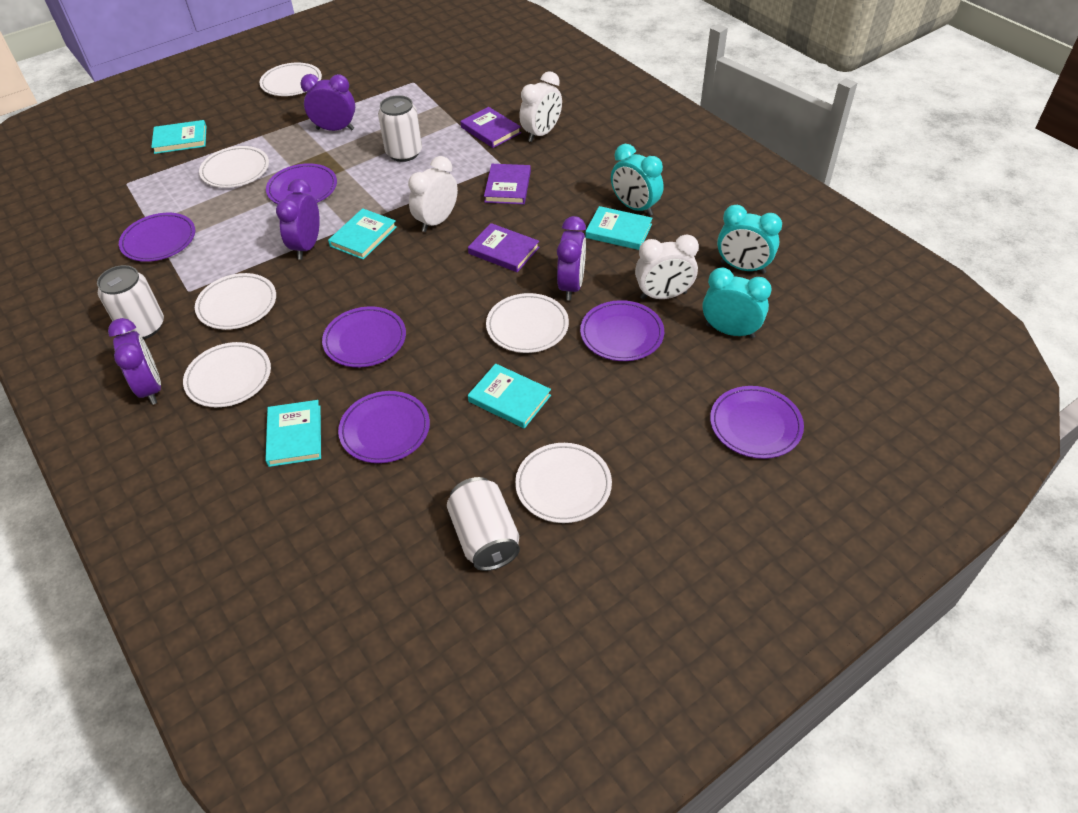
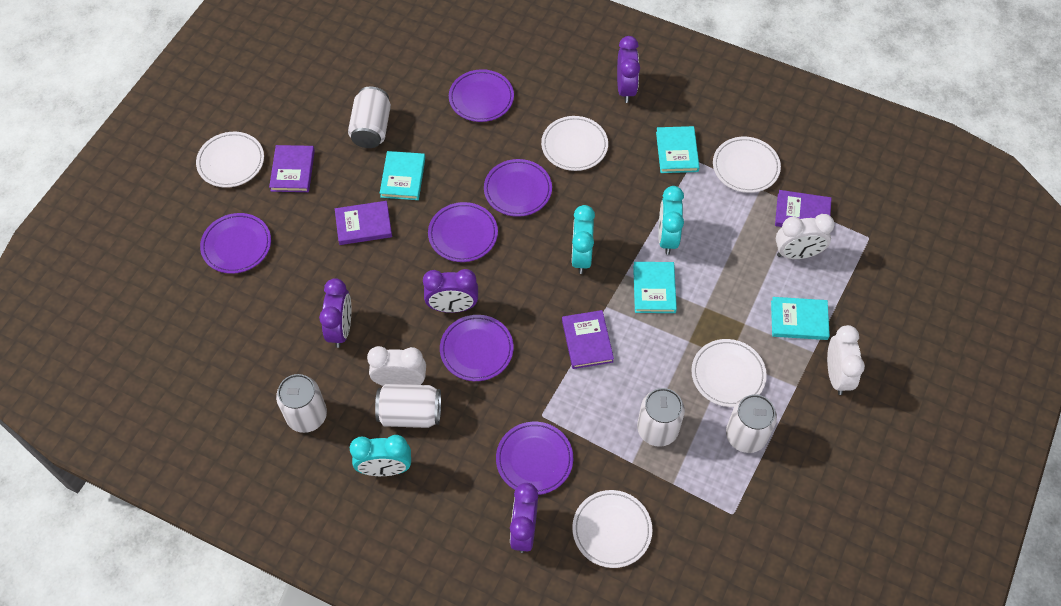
purple book: [461,107,521,148] [468,223,539,272] [484,164,531,204] = 3 -> [269,145,315,192] [335,201,392,245] [562,310,614,369] [775,190,832,227] = 4
turquoise book: [151,120,207,154] [265,400,321,467] [328,208,397,260] [468,364,551,429] [585,206,653,250] = 5 -> [380,151,425,200] [633,262,677,313] [656,126,700,173] [771,297,830,340] = 4
white can: [97,265,164,339] [378,95,422,162] [447,477,520,571] = 3 -> [276,374,327,433] [348,86,391,148] [375,384,441,428] [637,388,685,447] [726,394,777,453] = 5
white plate: [183,342,271,407] [195,273,276,330] [199,146,269,188] [260,63,322,96] [486,293,569,353] [515,443,612,523] = 6 -> [196,132,264,188] [541,116,608,171] [572,490,652,568] [691,339,767,407] [713,137,781,193] = 5

